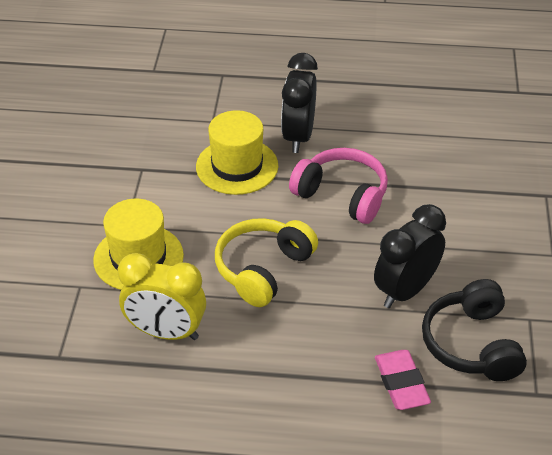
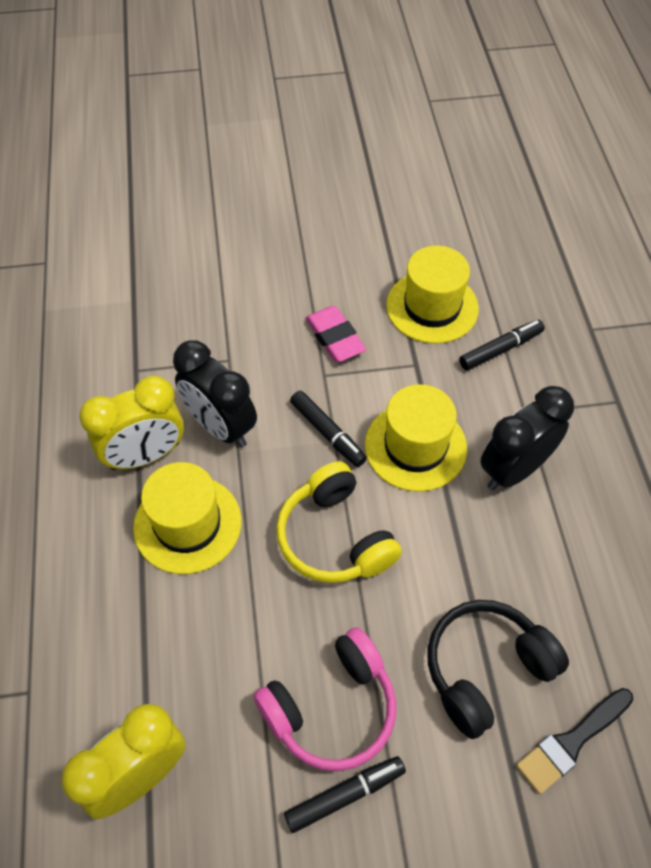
black brush: none = 0 -> [516,688,633,794] = 1
black marker: none = 0 -> [284,756,406,833] [290,391,367,467] [459,320,545,370] = 3
yellow clock: [118,253,206,340] = 1 -> [61,704,186,819] [79,376,184,470] = 2
yellow hat: [93,199,184,290] [196,110,278,195] = 2 -> [133,462,242,574] [365,384,467,492] [386,246,479,344] = 3

